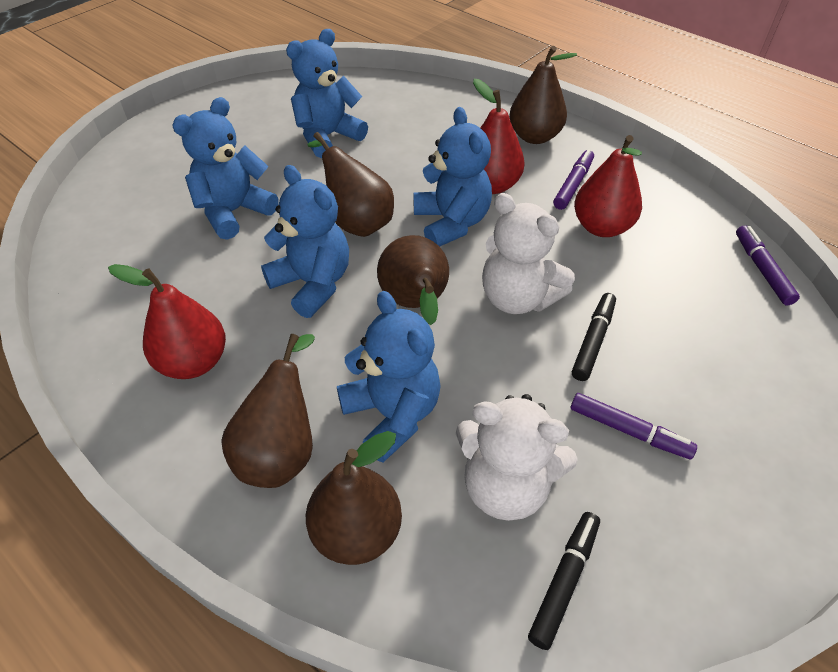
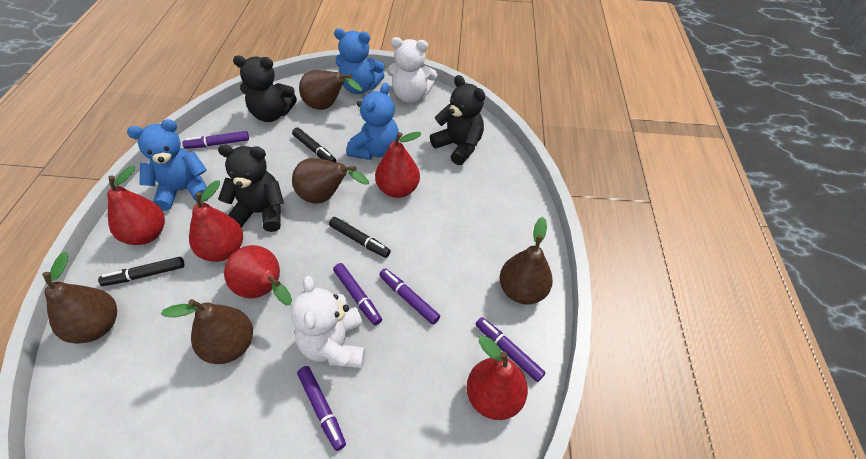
black marker: [528,512,600,650] [572,293,616,381] = 2 -> [98,257,184,286] [292,127,336,162] [329,217,391,258] = 3
black teddy bear: none = 0 -> [218,144,284,232] [233,55,297,122] [430,75,485,165] = 3
blue teddy bear: [172,97,279,240] [261,165,349,318] [286,29,368,158] [337,291,441,463] [413,107,492,247] = 5 -> [127,119,208,211] [334,28,385,94] [346,83,399,160] = 3
purple marker: [553,149,594,210] [571,393,697,459] [736,225,800,305] = 3 -> [182,131,249,149] [297,366,346,451] [333,263,382,325] [379,269,440,325] [476,317,546,382] = 5
red pear: [108,264,226,379] [473,79,525,194] [574,135,642,237] = 3 -> [107,166,165,245] [189,180,243,262] [224,245,292,305] [375,132,421,198] [466,335,528,420] = 5

